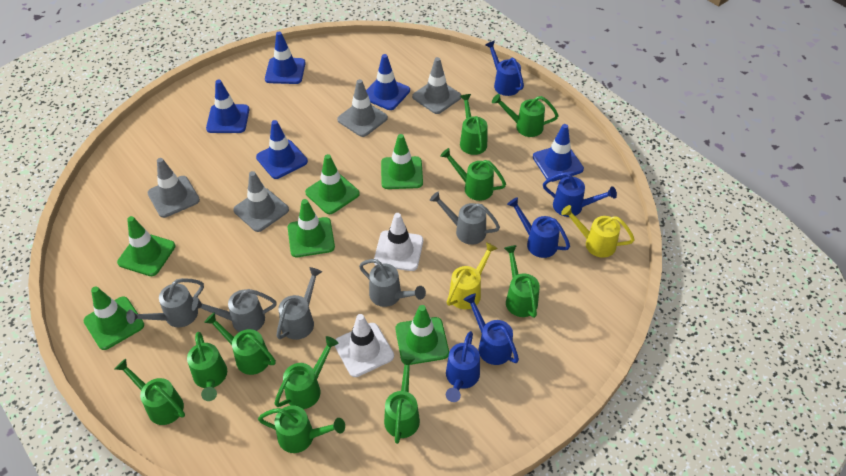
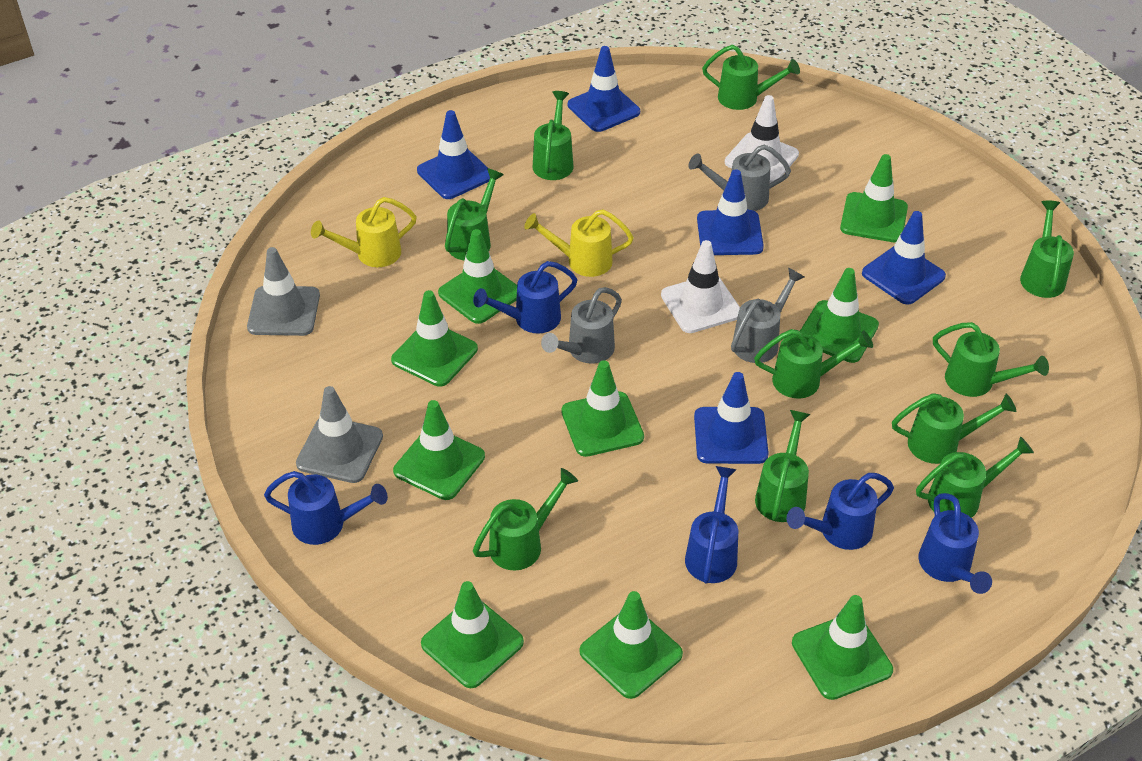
green traffic cone: [84,287,144,350] [117,216,176,276] [288,199,335,257] [305,154,360,214] [381,134,423,189] [395,305,449,365] = 6 -> [391,290,478,387] [393,400,485,500] [421,581,524,688] [438,229,517,324] [561,360,644,457] [580,591,683,699] [792,595,893,700] [800,268,879,363] [840,154,908,242] = 9
grey traffic cone: [147,158,200,218] [233,171,289,232] [337,79,388,137] [412,57,461,114] = 4 -> [247,247,320,336] [296,386,383,483] = 2
grey watering can: [126,278,204,327] [192,289,277,332] [277,267,322,340] [359,259,426,307] [430,192,500,245] = 5 -> [541,287,622,364] [688,144,791,211] [731,268,804,363] = 3

